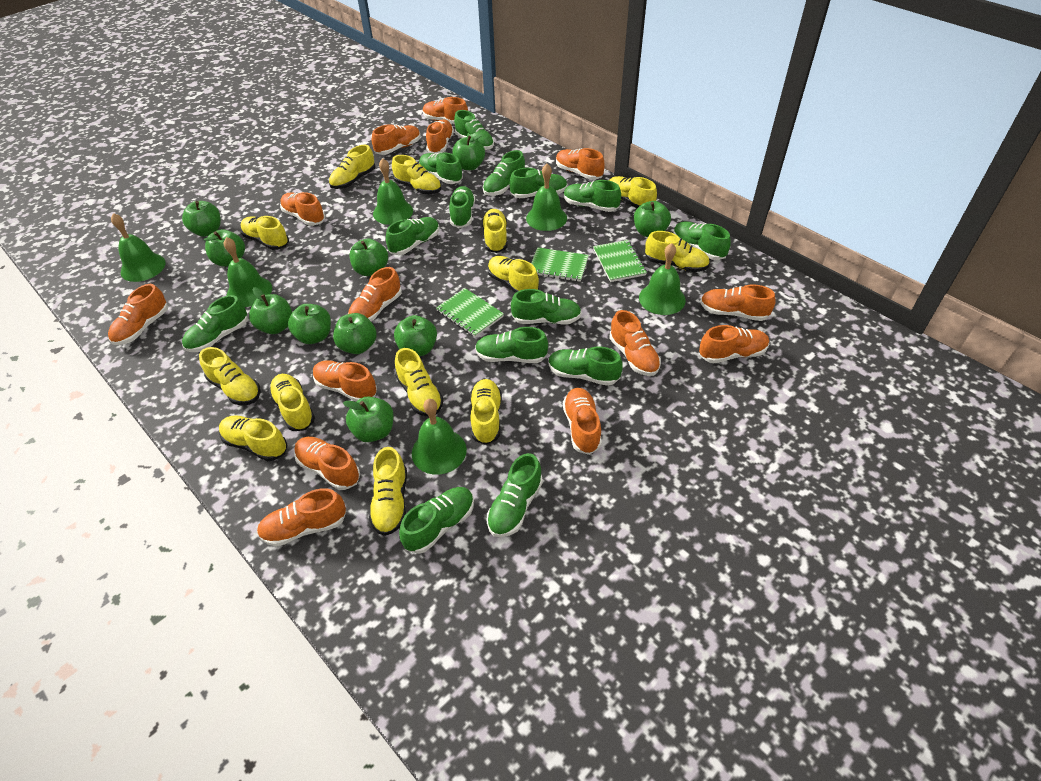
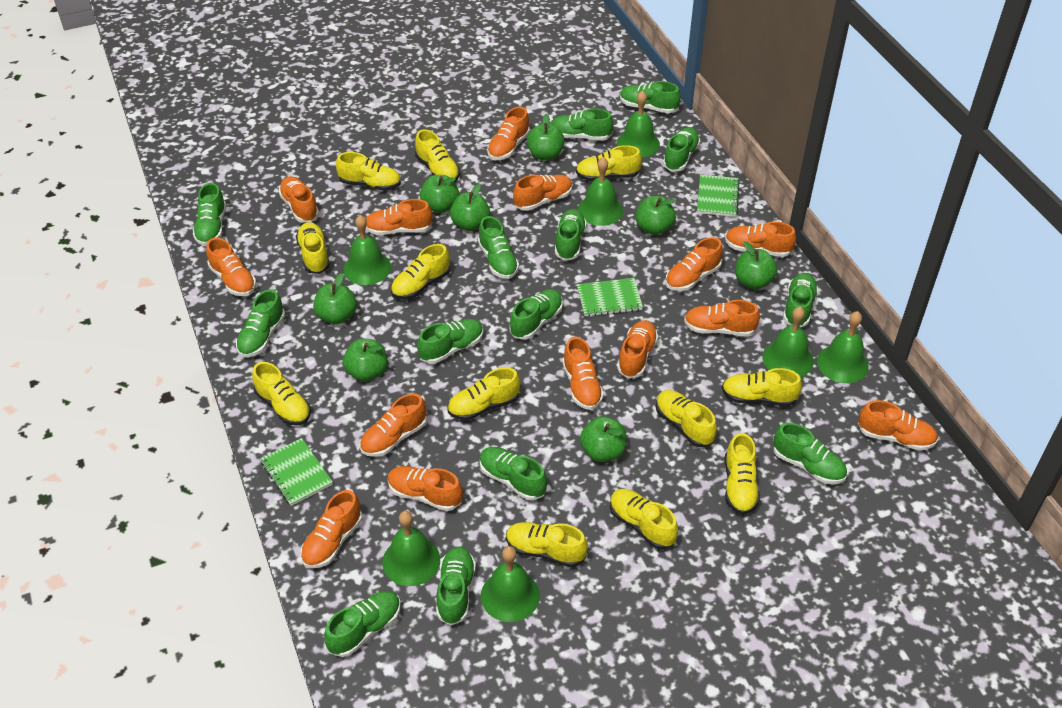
green apple: [182,201,221,237] [204,229,245,267] [249,287,292,334] [288,304,331,344] [333,313,377,354] [343,396,394,442] [350,238,388,276] [394,315,437,356] [452,134,485,170] [634,201,671,237] = 10 -> [313,273,357,324] [343,339,388,382] [420,175,459,213] [450,184,490,231] [527,114,565,161] [580,417,627,462] [636,196,676,235] [735,241,777,289] = 8
green bell: [111,213,166,282] [224,237,272,307] [373,158,413,225] [412,399,467,475] [526,164,567,231] [639,243,686,315] = 6 -> [343,215,391,285] [382,511,440,586] [481,546,540,622] [578,157,623,226] [617,90,660,157] [762,307,814,377] [817,311,869,383] = 7
yellow shoe: [199,347,261,405] [219,415,287,461] [240,216,289,250] [269,374,315,431] [329,145,376,189] [369,447,407,536] [392,155,441,194] [395,348,443,417] [470,379,502,445] [482,209,507,253] [488,256,539,293] [609,176,657,208] [645,231,710,272] = 13 -> [252,362,311,425] [296,222,330,274] [336,152,401,191] [391,244,450,299] [415,130,460,182] [448,367,520,420] [506,522,588,567] [576,145,642,181] [610,489,678,549] [656,390,717,447] [722,368,802,406] [725,433,760,515] = 12

